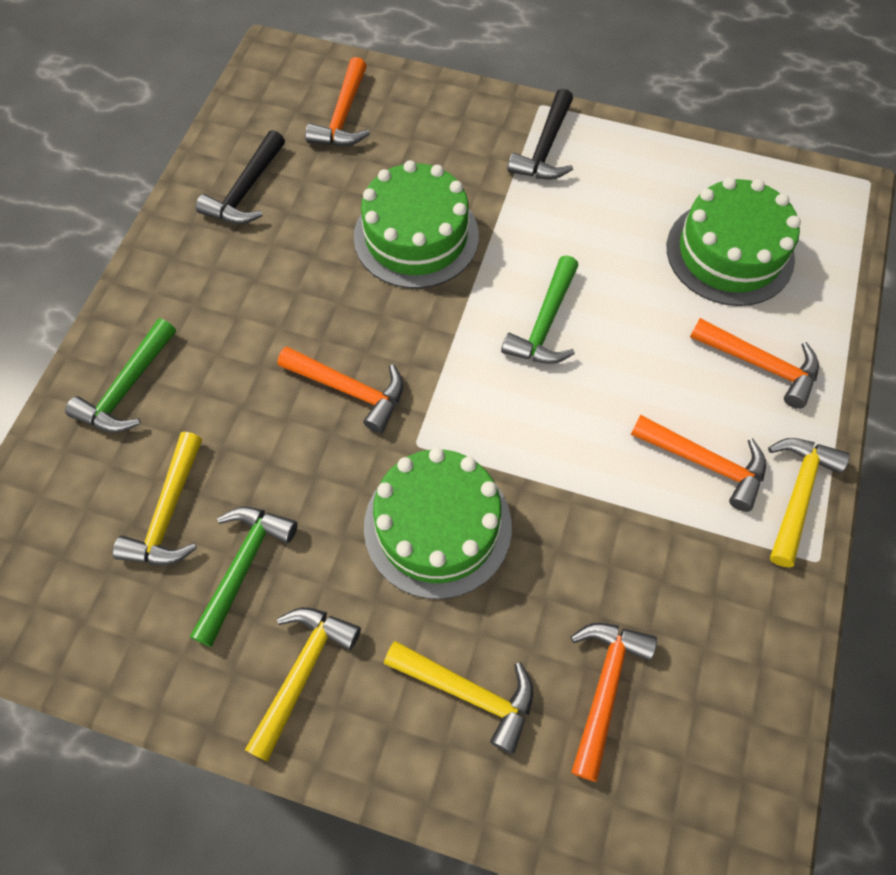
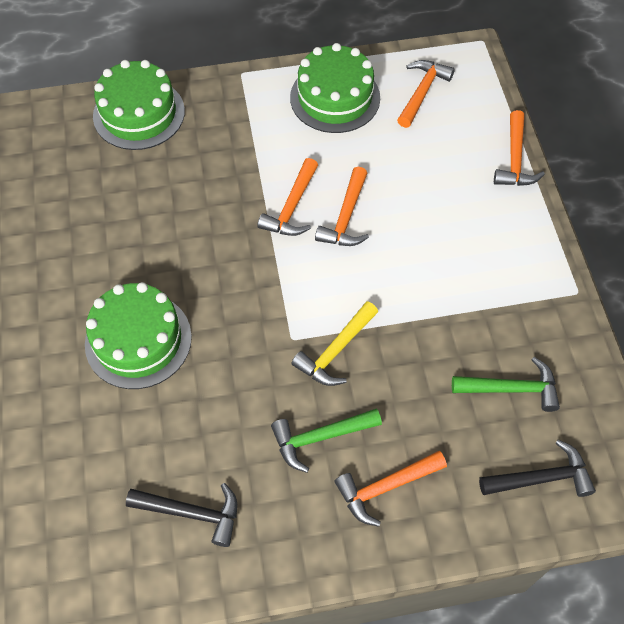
green hammer: [65,318,176,433] [190,507,298,647] [501,255,579,364] = 3 -> [271,408,382,473] [452,357,560,412] = 2
yellow hammer: [113,432,202,565] [245,607,361,762] [384,641,533,754] [768,438,850,568] = 4 -> [291,301,378,386] = 1

